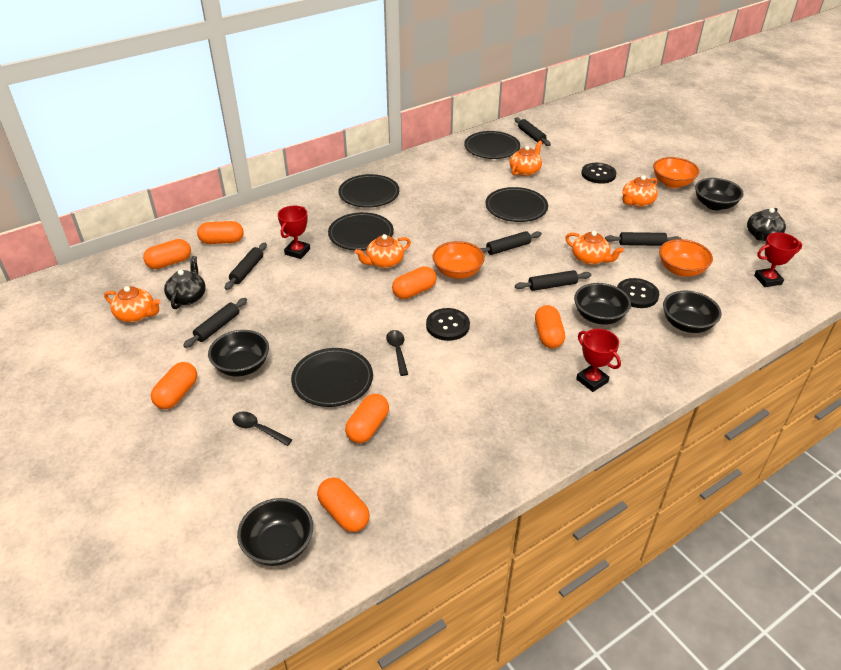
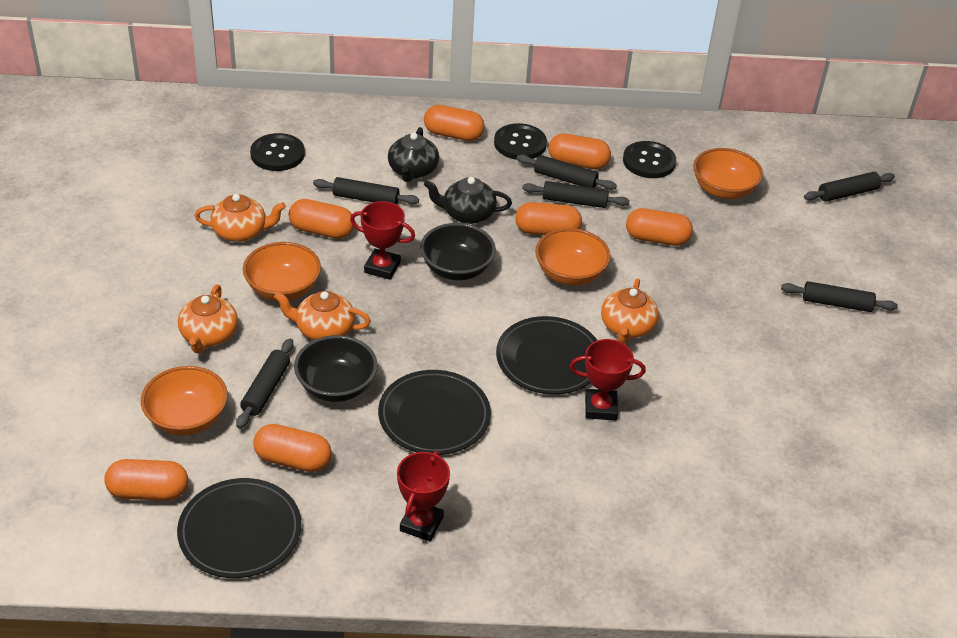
black bowl: [208,330,269,376] [237,498,313,566] [574,283,631,325] [663,290,722,333] [695,178,744,210] = 5 -> [294,335,377,402] [420,223,496,280] = 2
black plate: [291,348,373,407] [328,212,394,251] [338,174,399,208] [464,131,520,159] [485,187,548,222] = 5 -> [177,478,302,578] [378,370,491,455] [496,316,598,395] = 3
black spoon: [232,411,292,446] [386,330,408,376] = 2 -> none = 0
orange bowl: [432,241,485,279] [653,157,699,188] [659,239,713,277] = 3 -> [141,366,228,436] [243,242,321,301] [535,228,611,286] [693,148,763,199] = 4
orange teapot: [104,286,161,322] [355,234,411,268] [510,141,542,176] [565,231,624,265] [622,175,658,207] = 5 -> [178,284,238,353] [195,194,286,242] [274,291,371,340] [601,278,659,344] = 4

